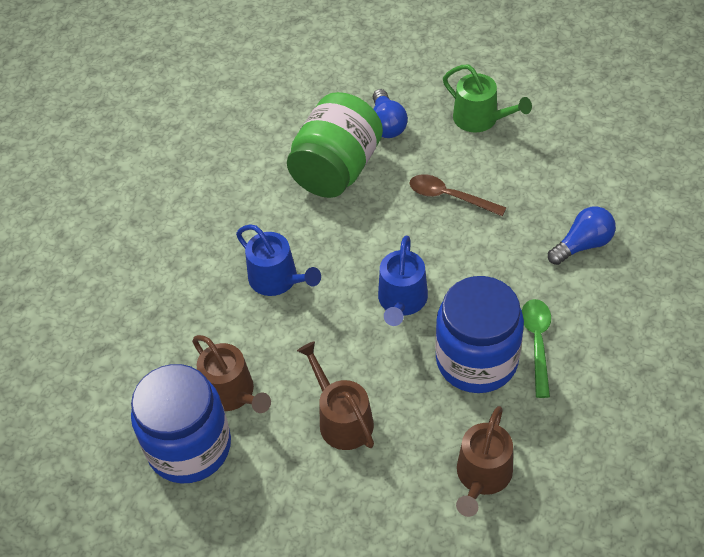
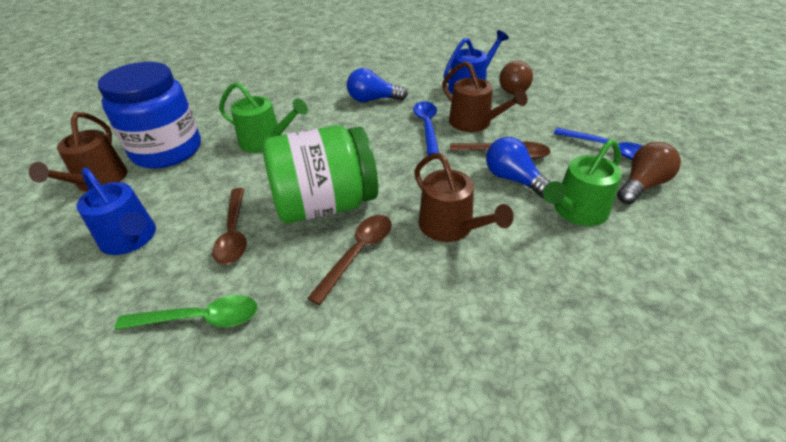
blue jar: [131,364,231,484] [435,276,524,393] = 2 -> [98,62,201,169] = 1
blue spoon: none = 0 -> [413,101,439,155] [554,128,643,160] = 2
brown light bulb: none = 0 -> [499,61,533,95] [617,142,681,204] = 2
brown spoon: [410,174,506,216] = 1 -> [212,188,247,264] [307,215,392,305] [450,142,551,159] = 3
green watering can: [443,65,532,132] = 1 -> [219,82,308,153] [543,139,622,226] = 2

